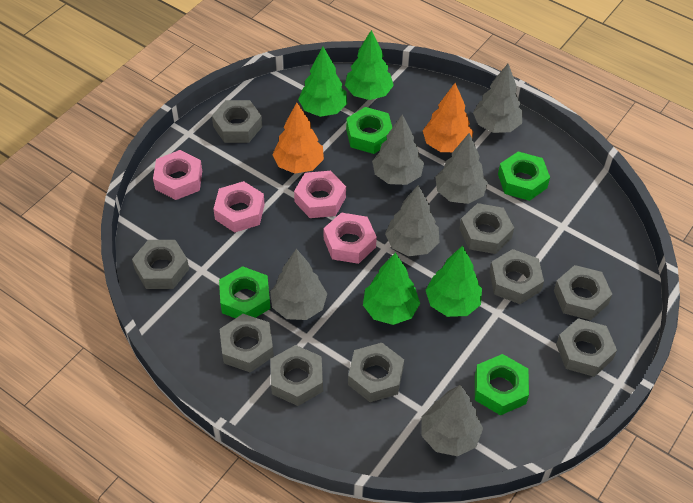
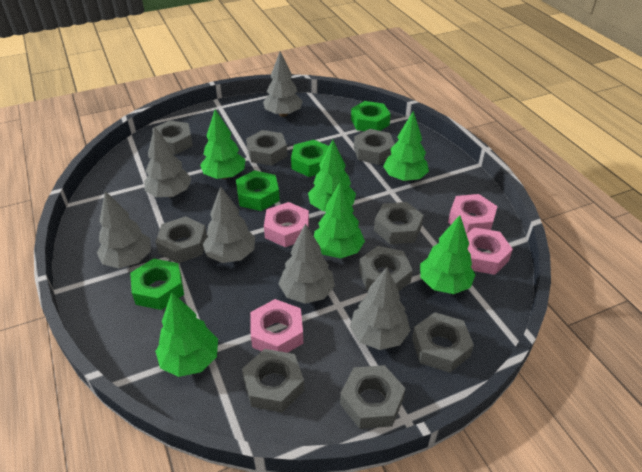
green tree: [298,47,347,117] [345,30,394,100] [363,253,420,325] [426,246,482,317] = 4 -> [155,292,218,377] [200,110,245,179] [308,140,356,211] [314,182,365,258] [383,111,429,181] [420,215,475,294] = 6
orange tree: [272,103,324,174] [423,83,473,152] = 2 -> none = 0

